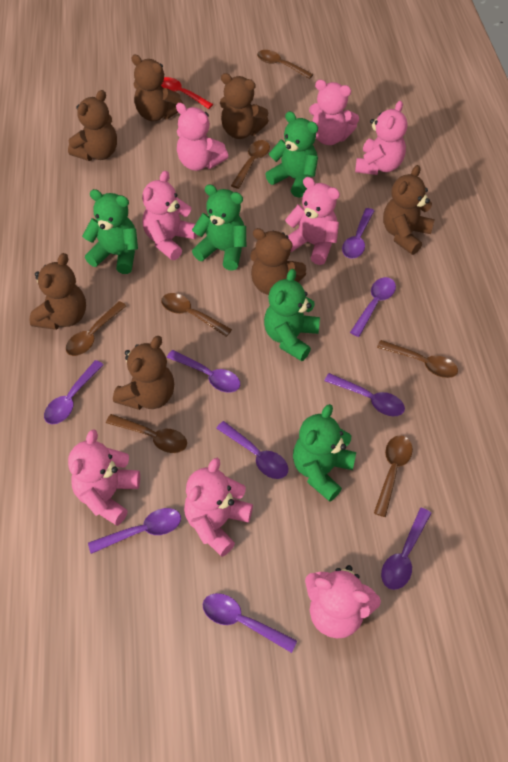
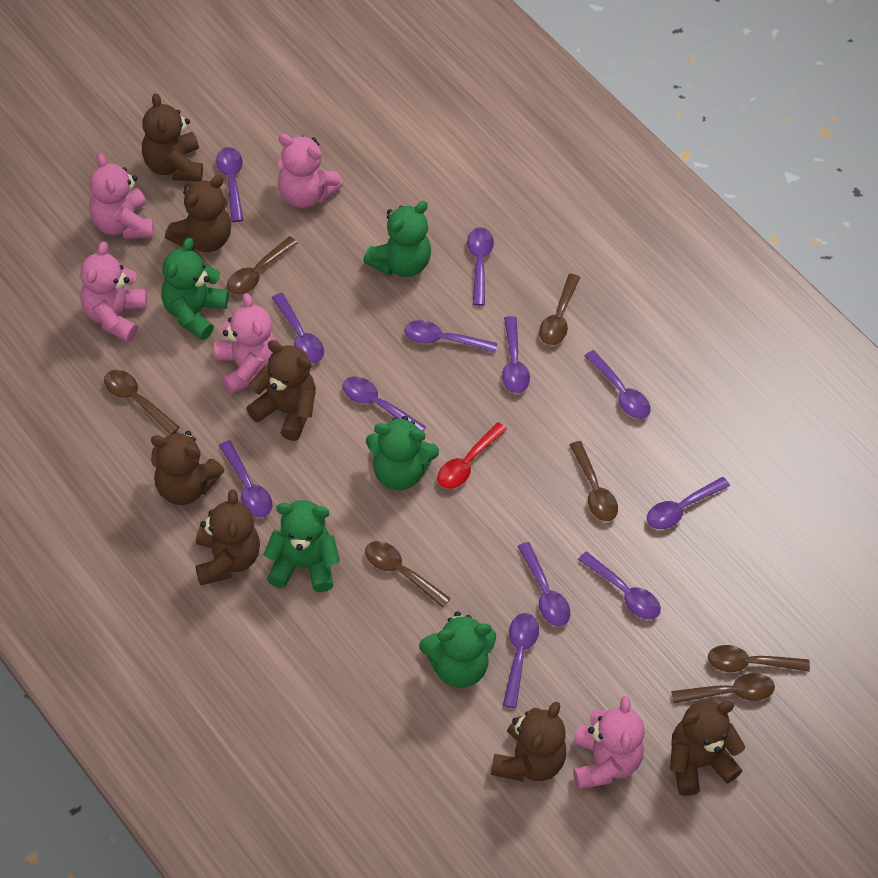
pink teddy bear: [68,429,140,526] [142,171,197,260] [176,103,228,171] [184,458,253,557] [285,177,340,265] [305,565,381,639] [309,80,359,145] [355,100,407,175] = 8 -> [80,241,147,342] [89,153,154,239] [214,293,276,395] [277,134,343,208] [573,696,645,790] = 5
purple spoon: [44,360,104,424] [88,508,181,554] [167,350,240,393] [202,593,297,653] [216,421,288,479] [324,373,405,416] [342,208,374,259] [350,277,396,337] [381,508,432,590] = 9 -> [216,147,243,222] [219,440,273,518] [272,293,324,363] [343,377,426,431] [404,320,498,353] [467,227,494,306] [502,316,530,393] [503,613,539,708] [517,542,570,626] [578,551,661,619] [585,350,651,419] [647,477,730,529] = 12

